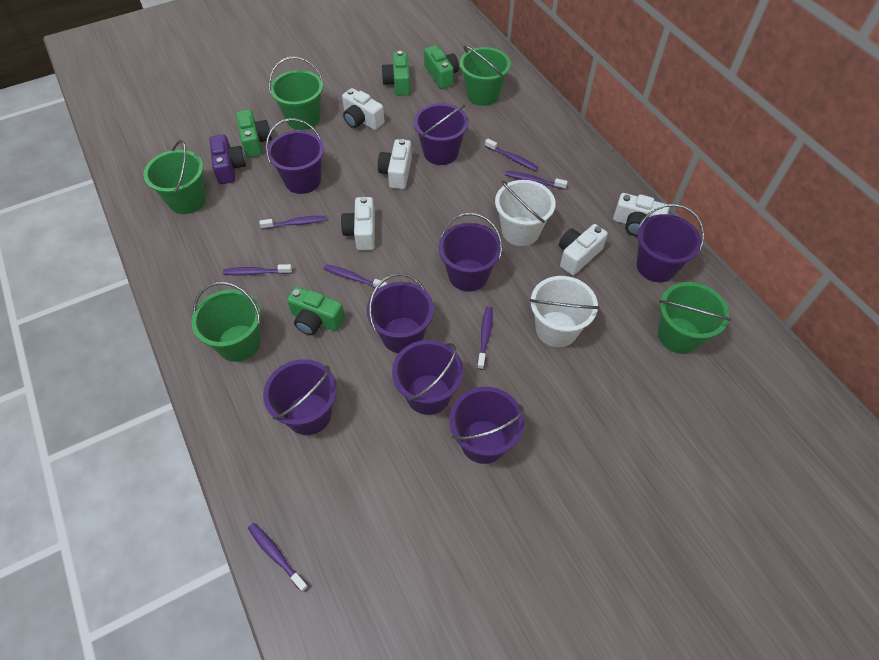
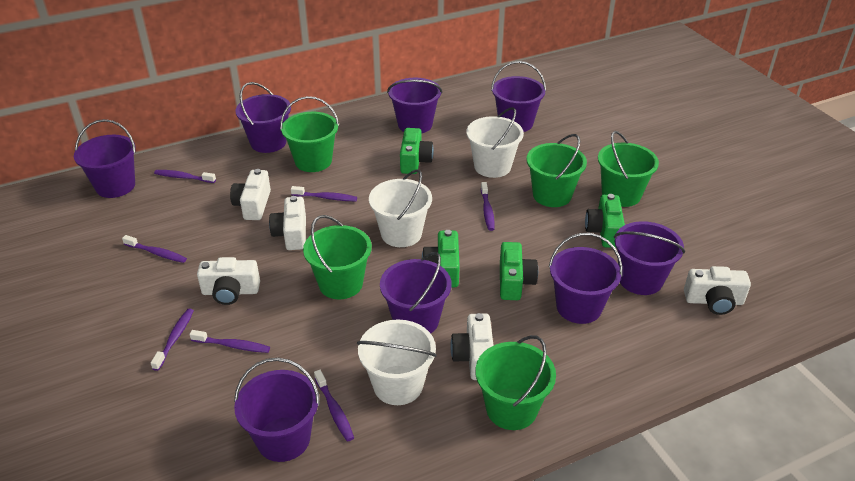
purple camera: [210,134,246,184] = 1 -> none = 0
white bucket: [495,180,556,246] [529,276,599,347] = 2 -> [357,320,437,405] [369,169,432,247] [466,107,524,178] = 3

